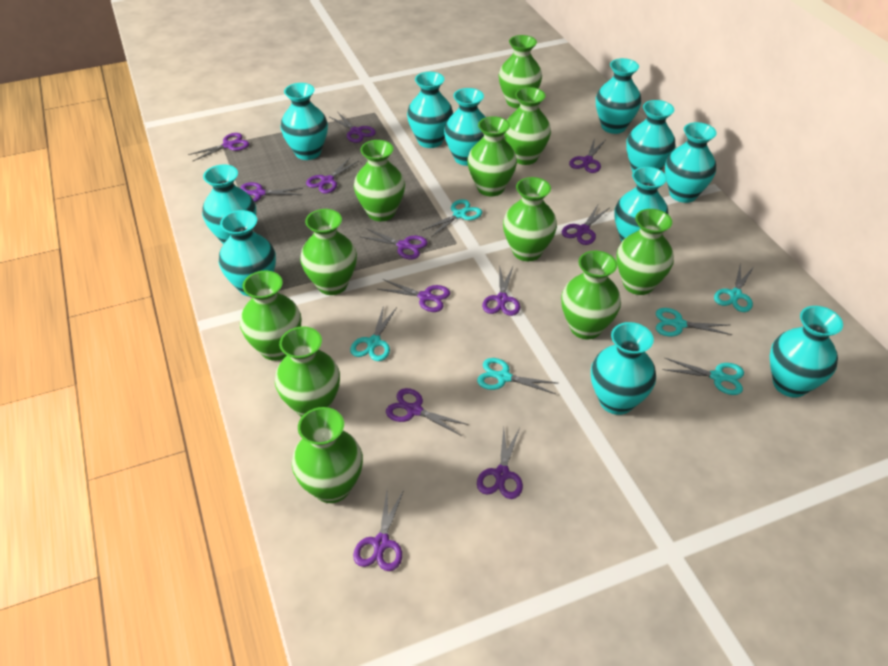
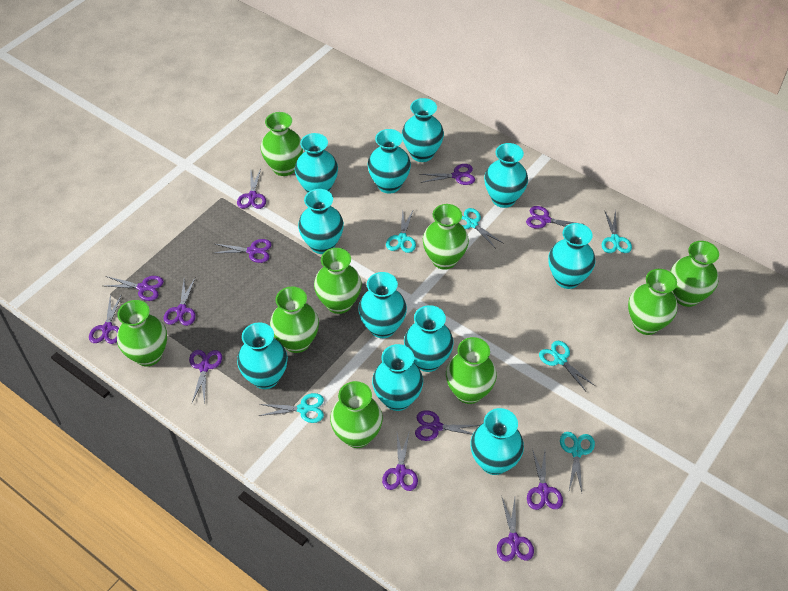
green vase: [240,271,301,361] [275,326,340,417] [292,407,363,503] [300,209,357,295] [354,140,405,221] [467,116,517,196] [499,35,542,108] [503,177,557,261] [504,87,551,165] [561,251,621,339] [617,209,674,295] = 11 -> [117,300,167,367] [260,112,303,176] [270,286,319,353] [314,248,362,314] [330,381,383,448] [423,204,469,270] [446,337,497,404] [628,269,678,335] [670,241,719,307] = 9

